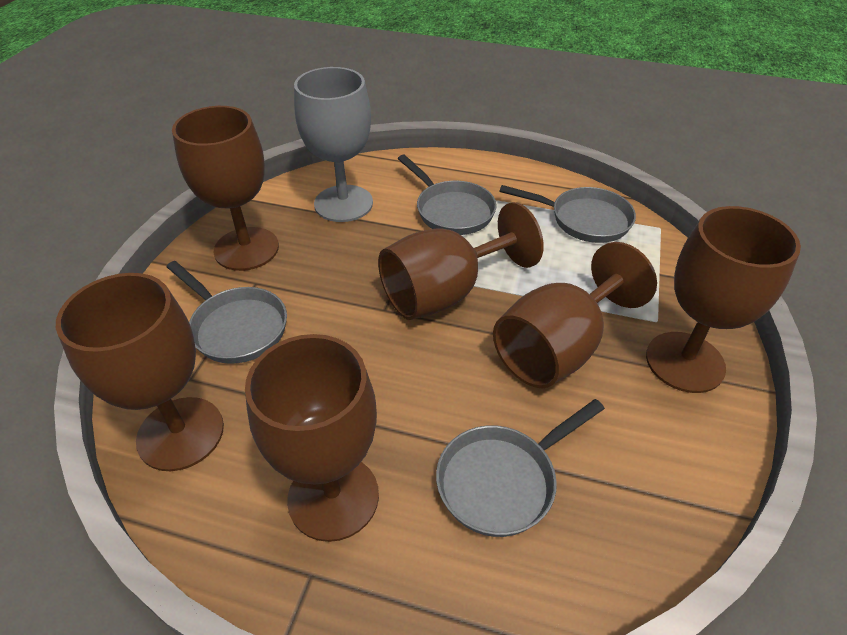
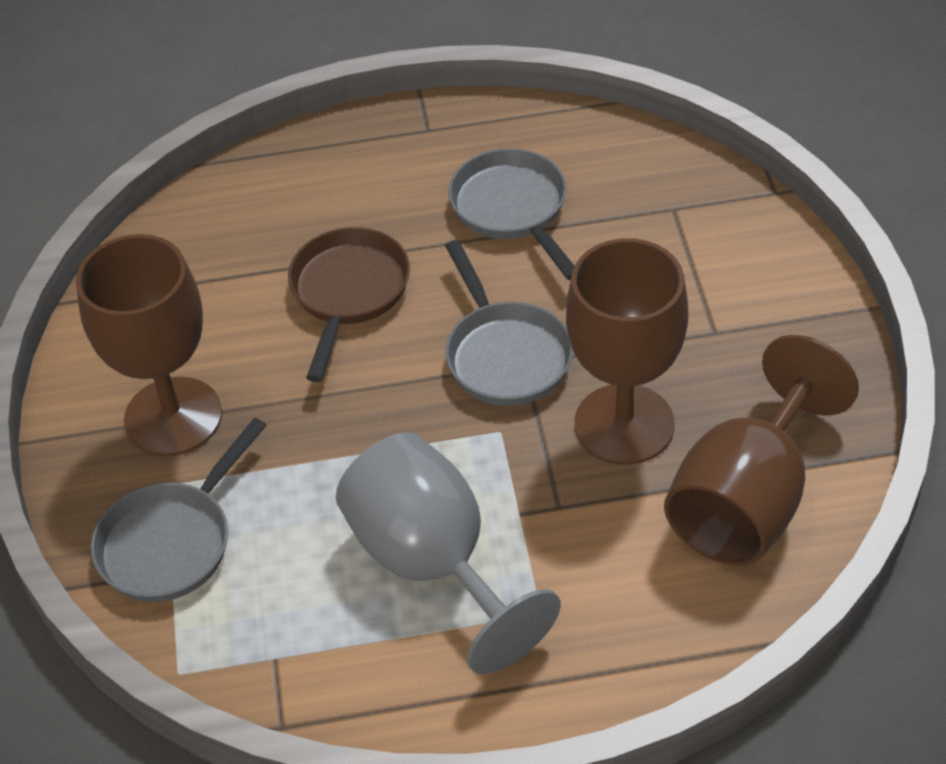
brown goblet: [56,273,224,471] [172,106,279,271] [245,334,379,542] [378,202,544,320] [493,242,657,388] [646,206,801,393] = 6 -> [76,234,222,456] [566,238,689,465] [664,335,859,566] = 3
brown pan: none = 0 -> [288,227,410,382] = 1
grey pan: [167,261,287,364] [398,155,497,235] [436,399,605,537] [499,185,636,243] = 4 -> [91,418,267,602] [445,240,573,406] [449,148,574,280] = 3

